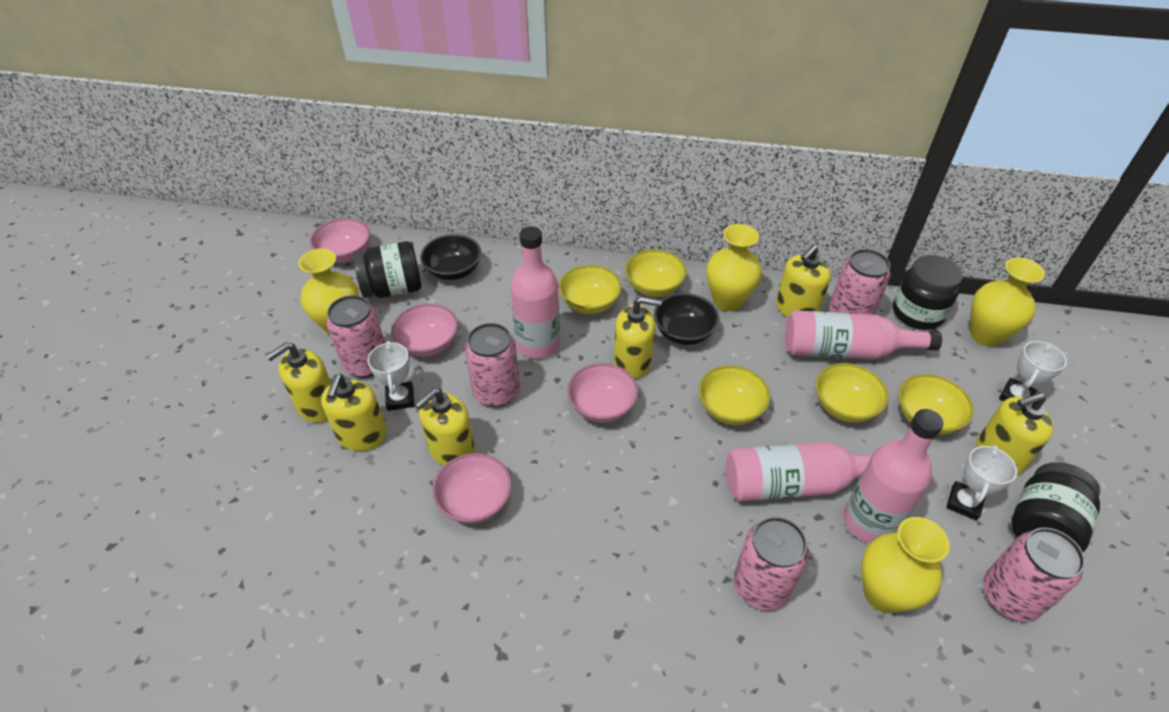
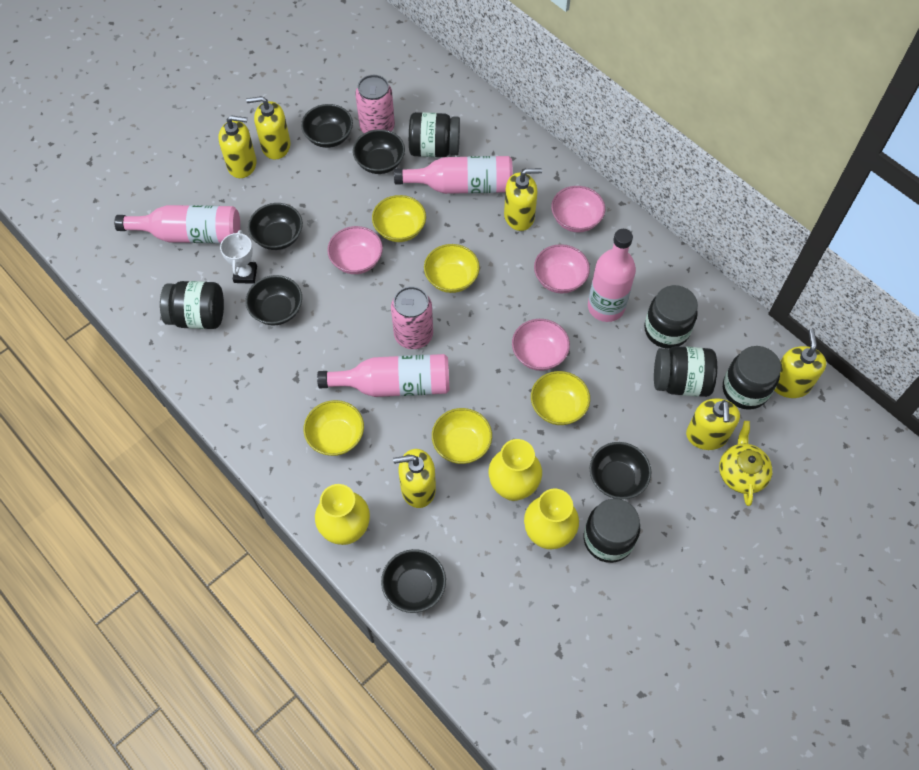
black bowl: [421,234,481,280] [654,293,719,345] = 2 -> [245,275,302,326] [248,203,303,250] [301,104,353,148] [353,129,405,174] [381,549,446,613] [590,442,651,499] = 6
black jar: [353,241,422,298] [893,255,963,330] [1011,462,1100,552] = 3 -> [160,281,224,329] [409,112,460,157] [584,499,640,563] [644,285,698,349] [654,346,717,397] [723,346,781,410] = 6
pink can: [326,295,385,378] [465,323,520,407] [733,517,809,610] [829,249,891,315] [983,527,1085,622] = 5 -> [355,75,395,133] [391,286,433,349] = 2
white trophy: [368,341,414,411] [946,445,1017,521] [999,341,1067,401] = 3 -> [220,230,257,284] = 1
yellow teapot: none = 0 -> [719,421,773,506] = 1
yellow vase: [299,248,359,335] [707,224,762,311] [861,517,950,613] [970,257,1045,347] = 4 -> [315,484,370,545] [489,439,542,501] [524,488,579,549] = 3

